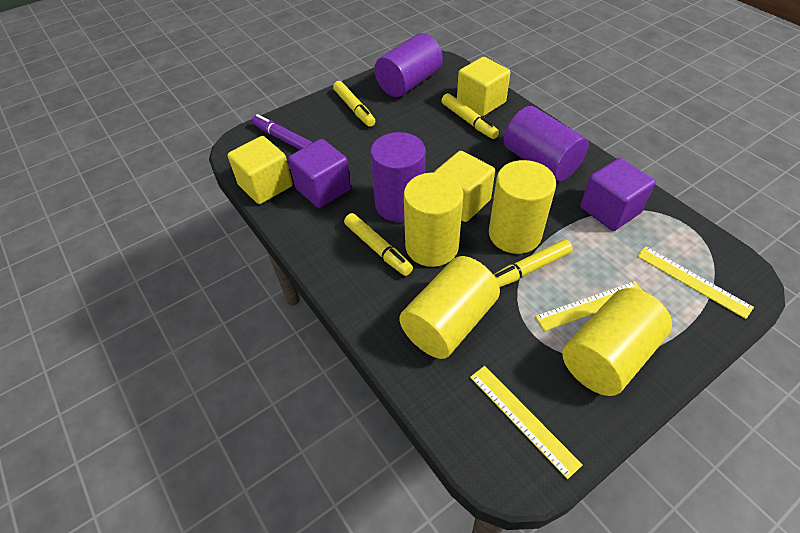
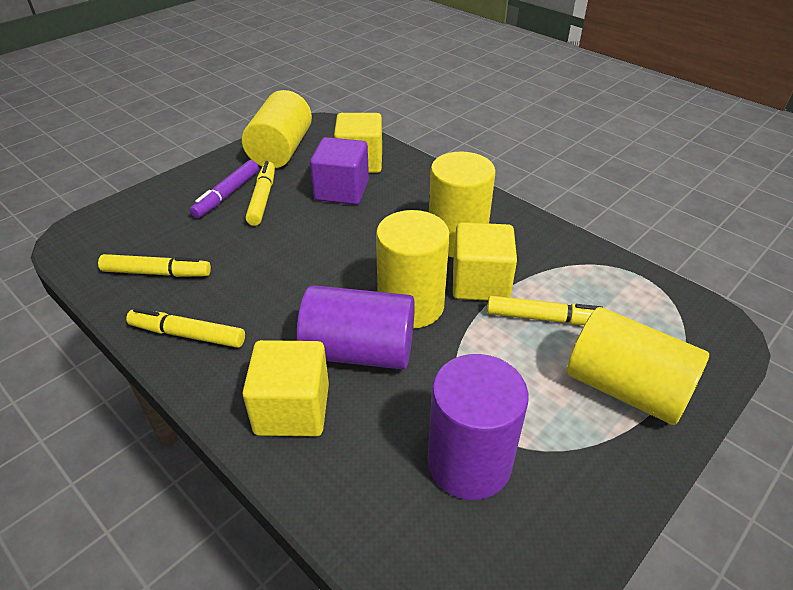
purple cube: [288,139,351,208] [580,158,656,231] = 2 -> [310,137,369,205] = 1
purple cylinder: [370,132,426,222] [374,33,443,97] [504,106,589,182] = 3 -> [297,285,415,370] [428,354,529,500] = 2
yellow ruler: [470,366,583,479] [535,281,643,331] [637,246,754,319] = 3 -> none = 0

